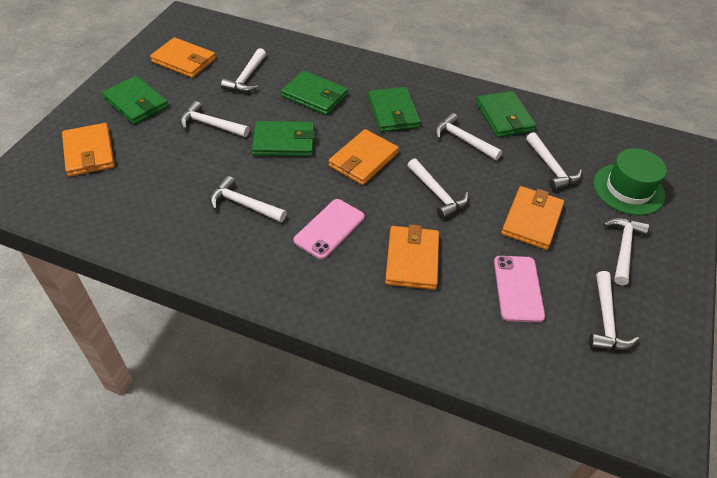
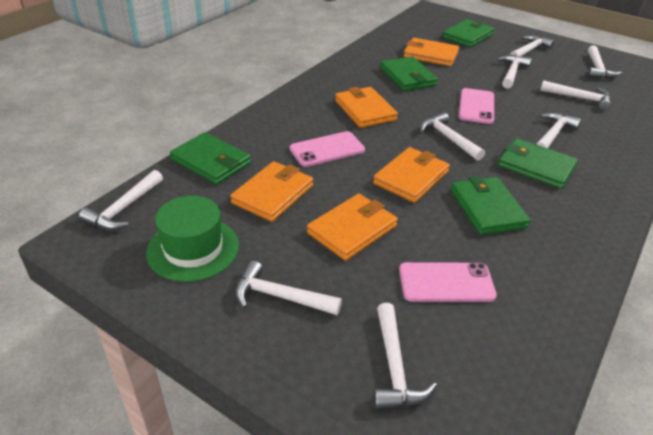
pink phone: [293,199,365,259] [494,256,545,323] = 2 -> [290,131,365,167] [399,262,497,302] [459,88,494,124] = 3
white hammer: [180,101,250,137] [210,176,287,222] [221,48,266,92] [407,158,469,219] [435,113,502,160] [526,132,582,191] [589,271,639,350] [603,218,649,285] = 8 -> [79,170,163,230] [235,261,342,315] [373,303,437,410] [420,112,485,161] [498,55,532,89] [510,35,555,57] [536,112,582,148] [540,80,611,110] [587,45,622,79] = 9

